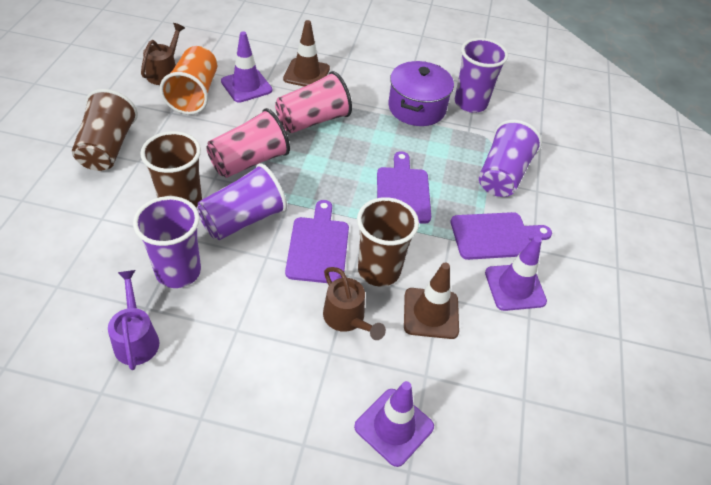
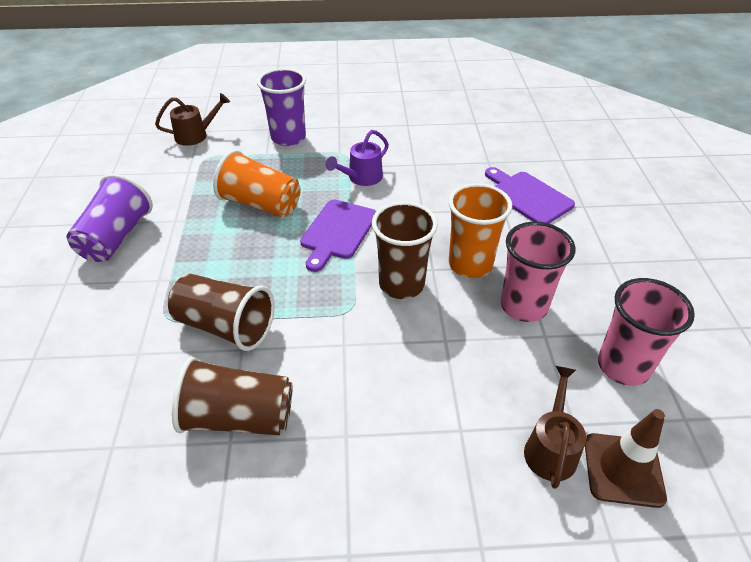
brown traffic cone: [283,20,330,87] [404,263,459,339] = 2 -> [585,409,667,508] = 1
orange cup: [160,46,217,115] = 1 -> [213,150,301,218] [448,183,512,278] = 2
purple cup: [133,196,201,288] [196,163,287,240] [455,38,508,113] [479,120,542,197] = 4 -> [67,174,153,262] [257,68,306,146] = 2
purple cutting board: [285,200,349,283] [377,151,431,224] [451,212,552,260] = 3 -> [300,199,376,272] [485,167,575,224] = 2
purple pot: [388,61,454,126] = 1 -> none = 0
purple traffic cone: [221,31,272,103] [354,381,434,467] [485,236,547,311] = 3 -> none = 0

